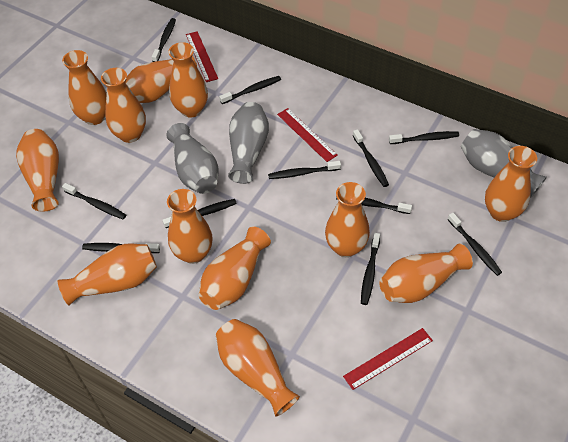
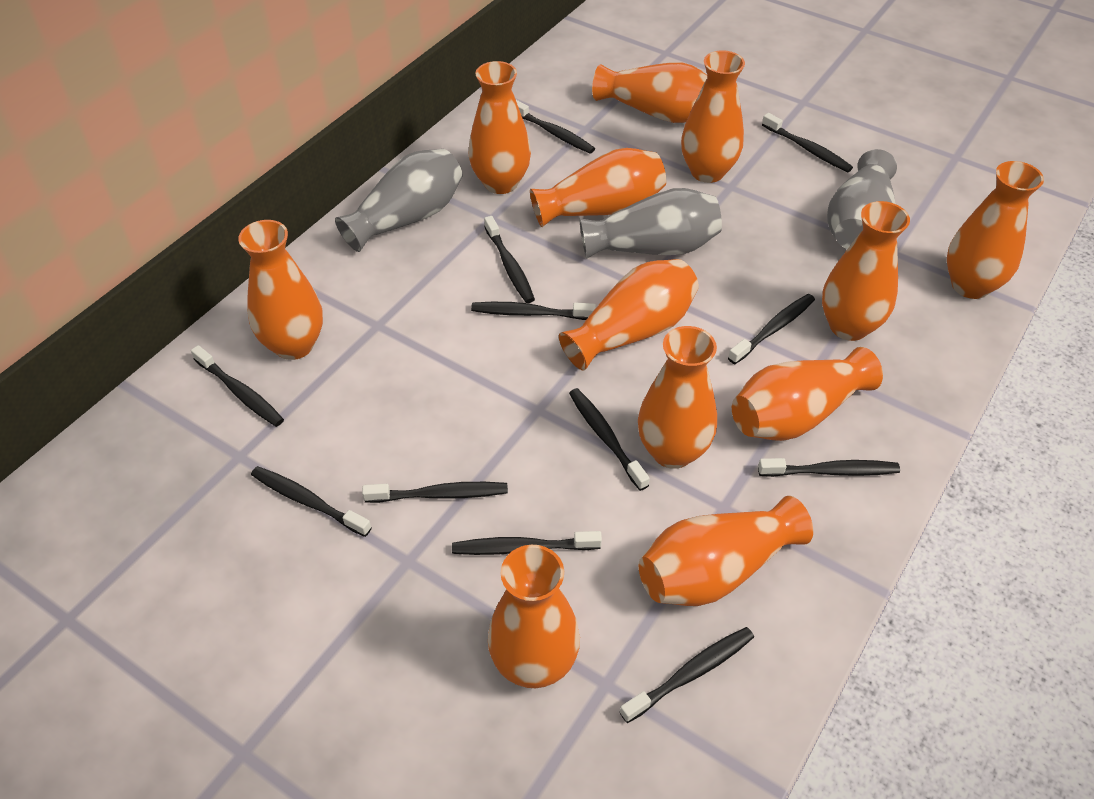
black toothbrush: [62,183,126,219] [82,243,160,253] [152,18,176,62] [163,199,237,228] [219,76,281,104] [268,161,341,179] [336,197,412,214] [353,129,389,187] [361,233,380,305] [389,131,459,144] [447,213,502,276] = 11 -> [191,345,284,427] [251,466,372,537] [362,482,508,503] [452,531,602,555] [471,302,596,320] [484,216,535,303] [516,100,595,154] [569,388,650,491] [620,627,754,723] [728,294,815,364] [758,458,900,477] [762,113,853,172] = 12
red ruler: [186,31,218,82] [277,108,338,162] [343,328,433,390] = 3 -> none = 0

